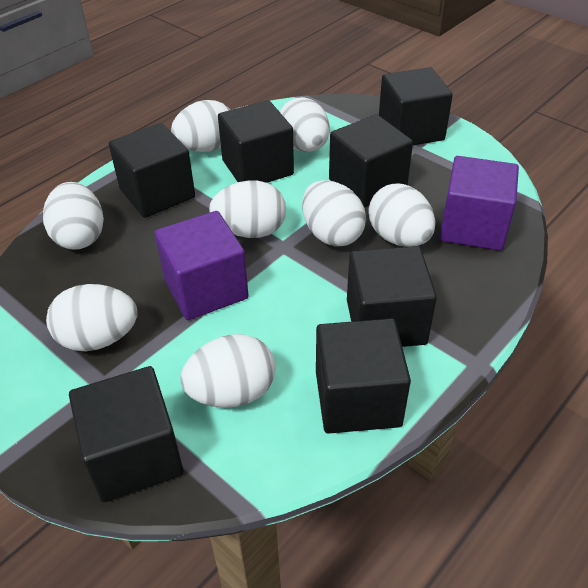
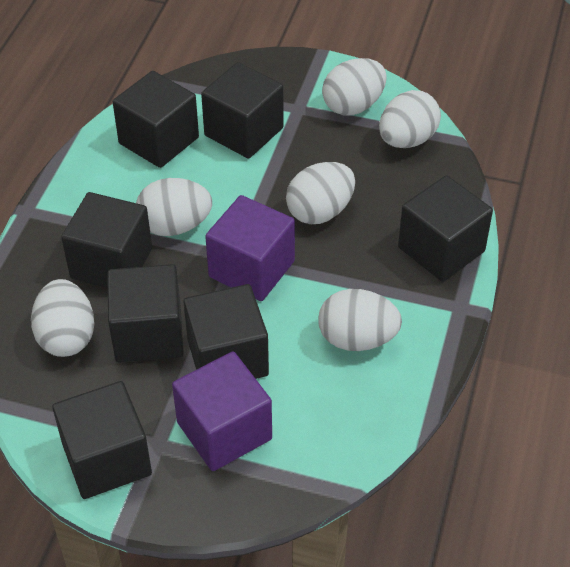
white egg: [43,182,104,250] [46,284,138,351] [171,100,230,152] [180,334,276,408] [209,181,286,238] [280,97,330,152] [302,180,366,247] [368,184,435,247] = 8 -> [31,279,95,357] [136,178,212,236] [286,162,355,224] [318,289,402,351] [322,58,387,115] [379,90,441,148] = 6

